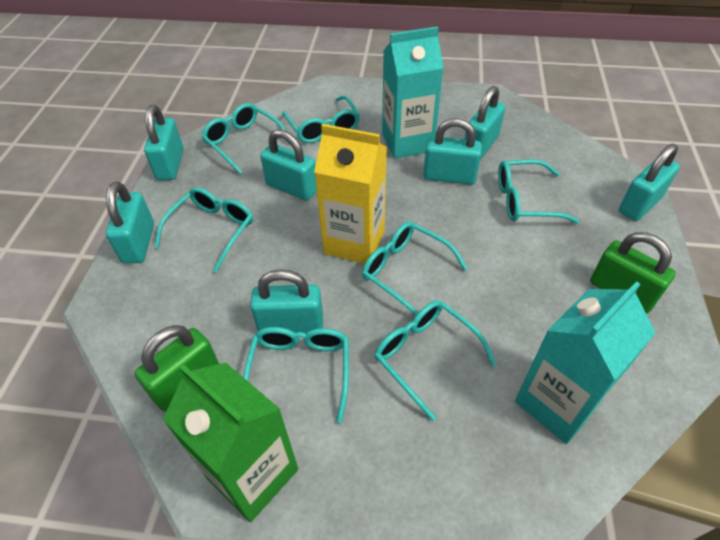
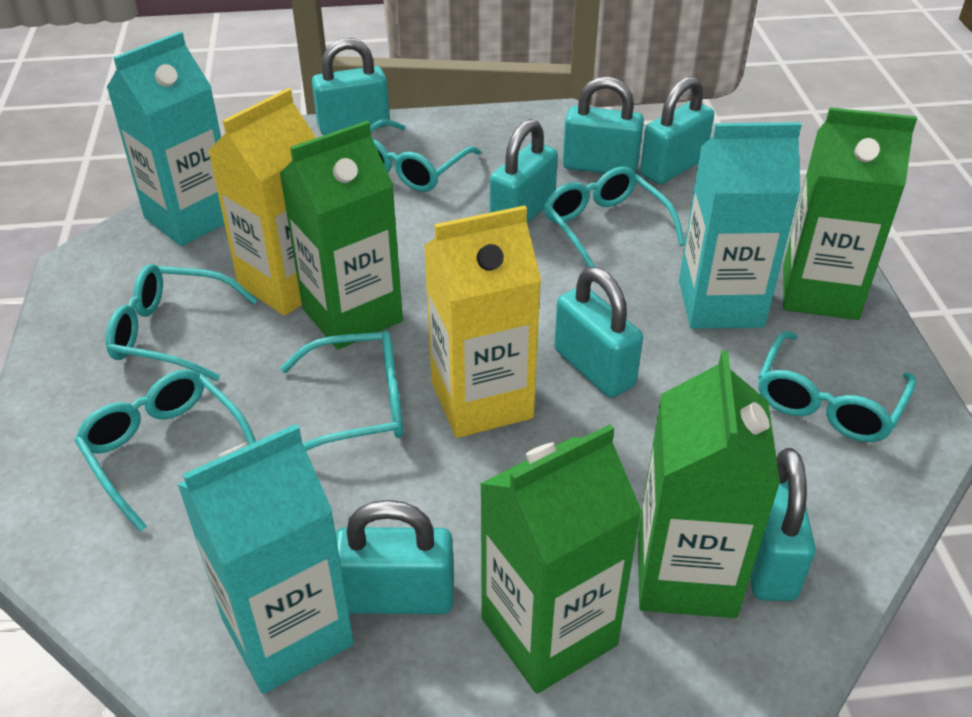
green carton: [163,363,298,522] = 1 -> [279,121,403,350] [480,424,642,694] [638,350,780,618] [783,107,917,320] = 4
green padlock: [135,325,219,412] [590,232,676,314] = 2 -> none = 0
turquoise carton: [382,26,444,159] [515,281,655,444] = 2 -> [106,31,225,246] [177,424,354,694] [679,122,802,329] = 3
turquoise glasses: [154,187,253,273] [201,103,290,175] [243,327,349,423] [282,95,360,143] [362,222,468,316] [374,300,496,421] [498,159,579,224] = 7 -> [75,369,256,532] [106,264,258,381] [280,331,403,451] [370,119,481,192] [544,167,685,267] [758,331,916,442] = 6
yellow carton: [314,124,387,264] = 1 -> [208,88,316,316] [424,205,541,438] = 2

